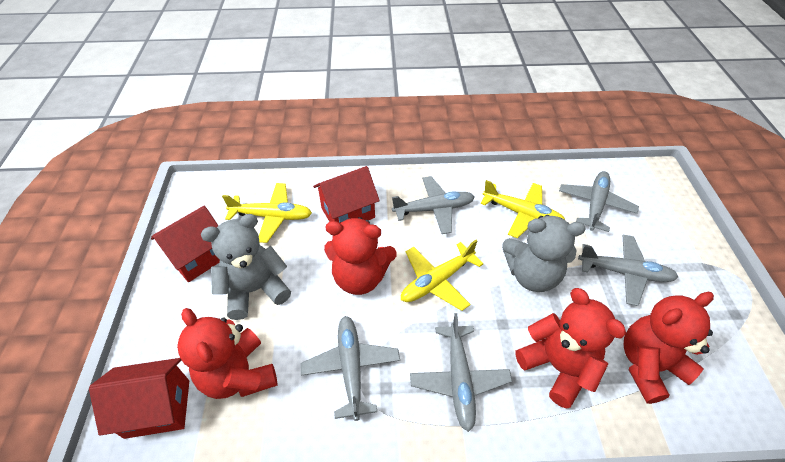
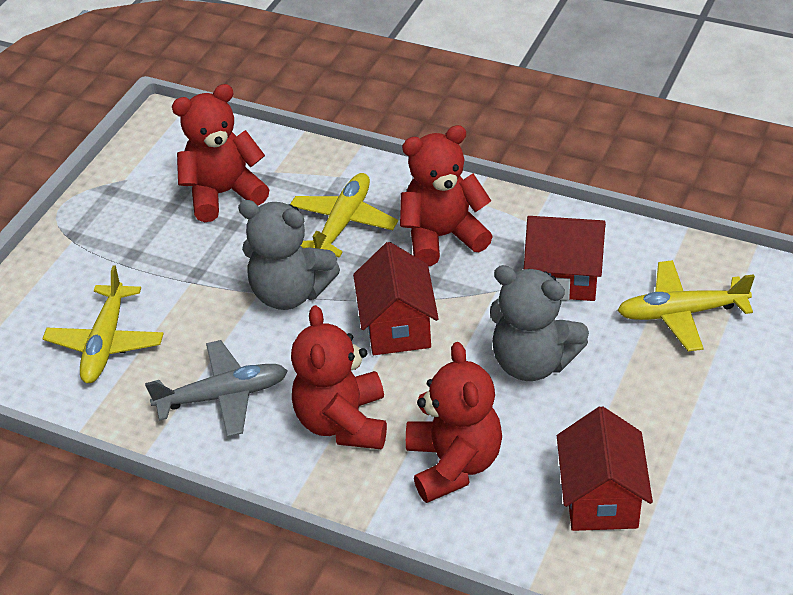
grey plane: [300,316,400,421] [392,176,475,234] [410,313,512,432] [559,171,639,232] [578,235,678,306] = 5 -> [145,340,288,437] = 1

